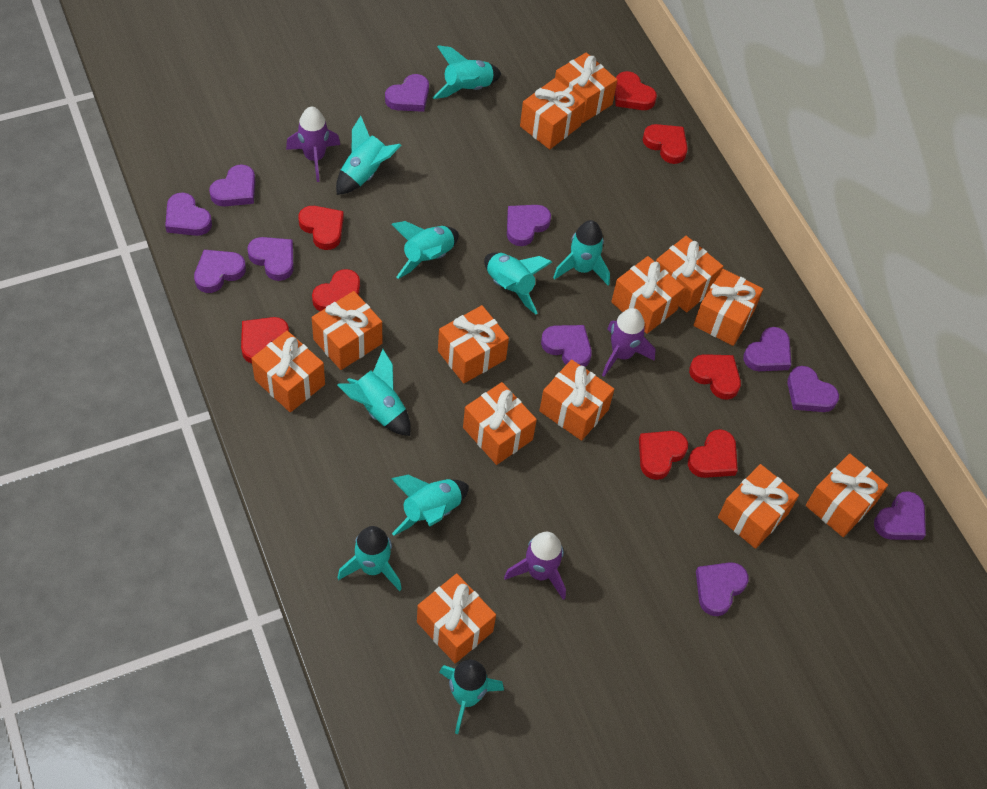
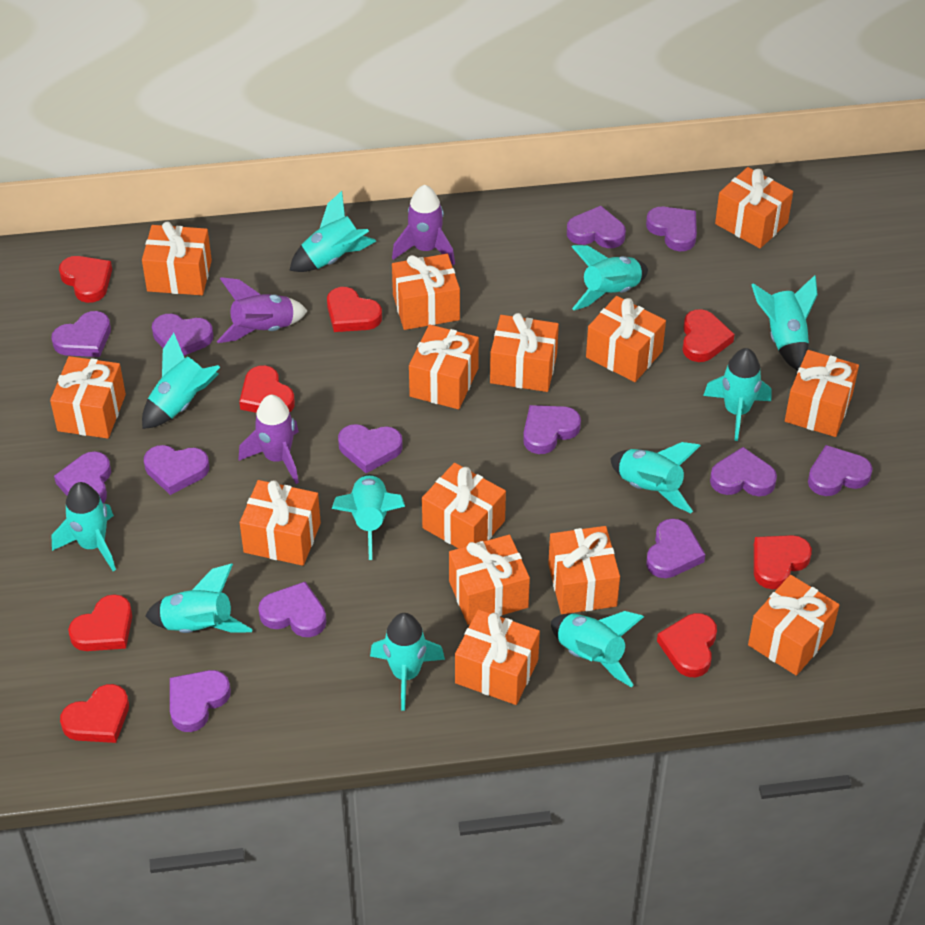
orange gift: [251,331,325,412] [312,291,382,370] [417,573,496,664] [438,305,509,383] [463,382,537,465] [520,78,585,149] [539,359,614,441] [555,52,617,123] [611,256,684,334] [656,236,723,312] [693,269,763,346] [718,464,799,549] [806,453,888,537] = 13 -> [50,356,126,439] [142,221,212,295] [240,480,321,566] [392,254,460,330] [409,324,479,409] [422,463,506,549] [449,535,530,625] [455,609,540,705] [490,313,559,392] [548,526,620,614] [586,296,666,382] [715,167,793,248] [748,575,839,676] [785,350,859,437] = 14
purple heart: [165,193,212,236] [194,250,246,293] [209,165,255,207] [247,237,294,281] [385,74,429,112] [507,205,551,246] [541,325,592,367] [696,562,749,616] [743,327,791,371] [787,366,839,412] [874,491,926,540] = 11 -> [51,311,111,357] [54,451,111,503] [144,445,209,495] [152,314,213,356] [170,670,231,732] [258,582,326,637] [338,424,403,473] [523,405,581,454] [567,206,626,248] [646,207,697,251] [646,519,705,578] [710,447,777,496] [808,445,873,496] = 13
turquoise rocket: [336,116,401,195] [337,526,402,591] [338,349,411,436] [391,221,459,279] [391,475,469,536] [433,45,501,99] [439,660,504,734] [484,253,552,315] [553,220,610,285] = 9 -> [52,482,116,571] [142,333,220,429] [145,564,253,633] [289,191,376,272] [332,474,405,560] [370,613,445,711] [551,611,644,687] [571,245,648,310] [610,442,701,513] [703,348,771,441] [751,275,818,371] = 11

